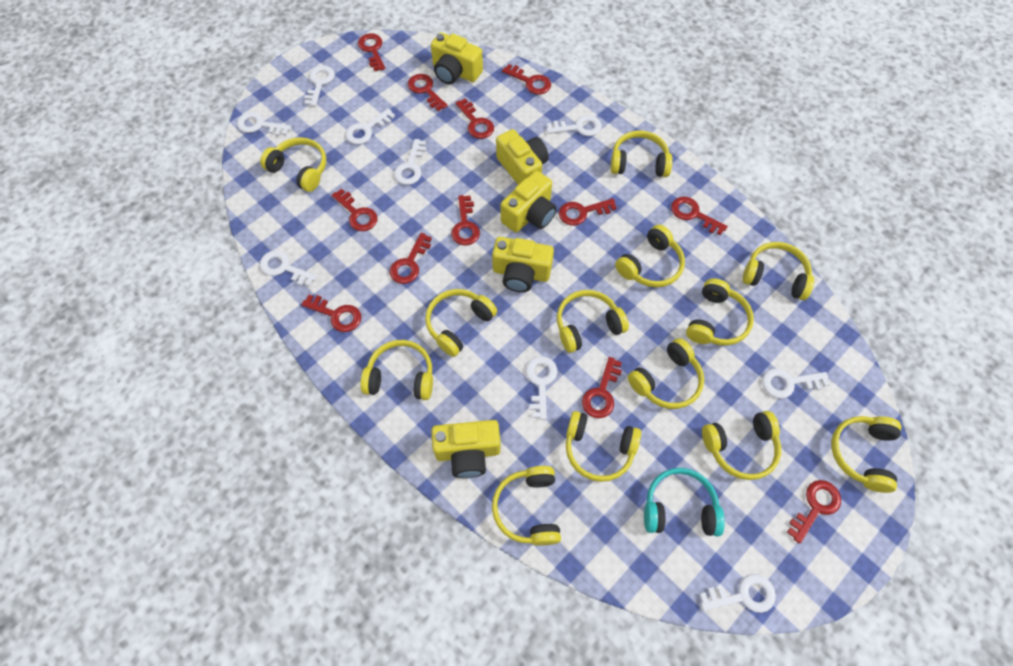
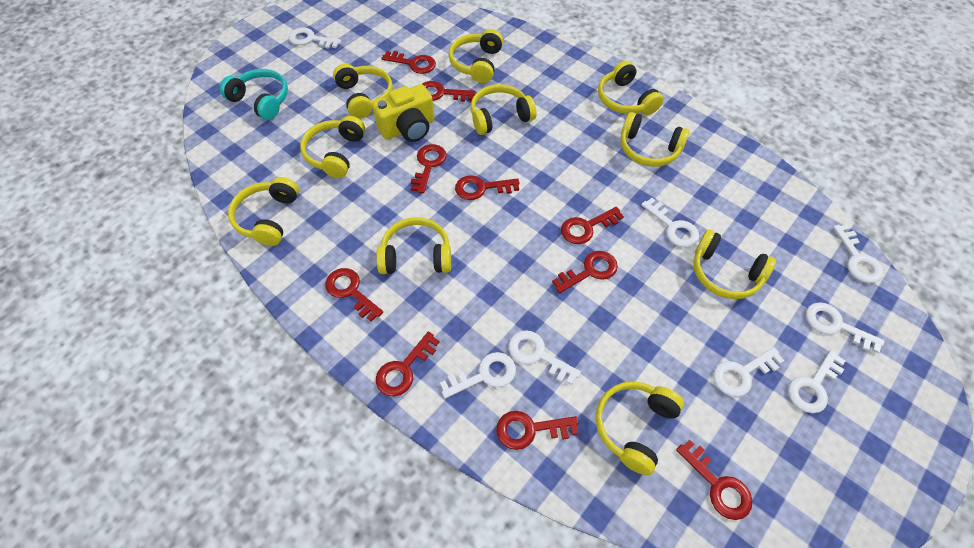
red key: [301,295,361,332] [332,188,377,231] [358,33,385,71] [390,233,432,284] [408,74,448,111] [451,195,480,245] [455,98,494,139] [502,64,551,95] [559,198,617,226] [582,357,622,418] [671,196,728,235] [787,480,841,544] = 12 -> [325,268,383,322] [376,332,440,396] [382,51,436,74] [411,144,447,193] [422,81,475,102] [455,175,520,200] [496,411,578,450] [552,251,618,293] [561,207,624,244] [676,439,753,520] = 10
white key: [237,112,291,136] [260,250,317,287] [304,65,335,106] [345,108,395,145] [394,139,426,185] [526,356,557,420] [547,115,602,136] [700,574,776,613] [762,369,830,399] = 9 -> [288,28,341,49] [440,352,516,399] [509,330,581,385] [641,198,699,248] [713,347,784,397] [788,350,846,413] [806,302,885,353] [833,225,883,283] = 8
yellow camera: [431,32,483,84] [431,420,501,478] [492,237,554,292] [496,129,549,185] [501,171,557,233] = 5 -> [372,84,434,142] = 1
yellow headphones: [260,137,326,192] [360,340,433,400] [425,289,497,357] [492,466,561,546] [557,290,629,353] [566,411,641,482] [611,130,672,177] [615,225,685,288] [628,338,704,409] [686,278,754,346] [702,411,781,480] [743,242,814,300] [831,416,901,493] = 13 -> [228,177,299,246] [300,116,365,178] [333,63,393,119] [376,217,451,274] [448,29,503,83] [471,84,537,135] [596,381,684,476] [598,61,663,115] [620,112,690,167] [694,230,776,299] = 10

